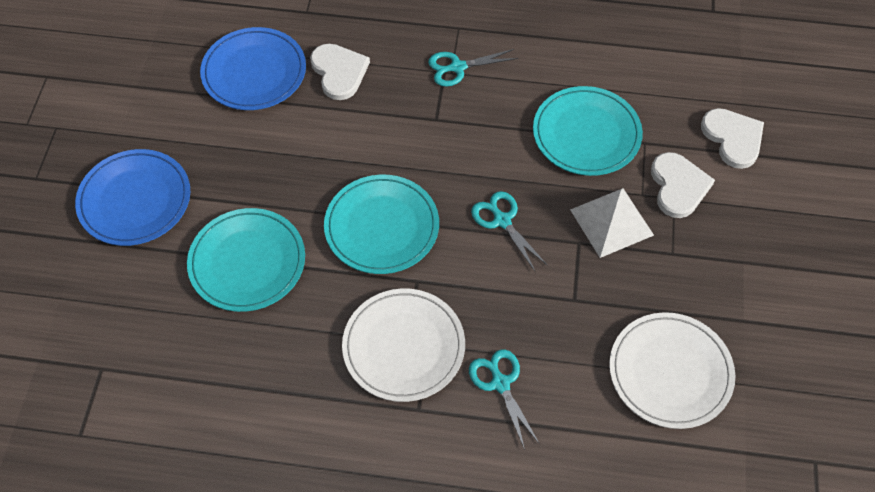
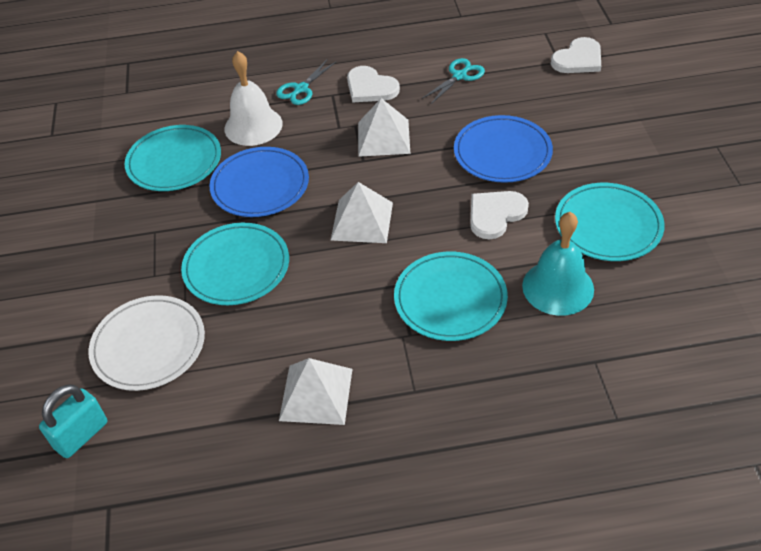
turquoise bell: none = 0 -> [522,212,594,316] = 1
turquoise padlock: none = 0 -> [39,384,107,458] = 1
turquoise plate: [187,208,305,312] [324,175,439,274] [533,86,643,176] = 3 -> [125,125,221,191] [181,223,289,305] [394,252,508,341] [555,183,665,261] = 4
turquoise scissors: [428,49,518,87] [469,349,540,450] [471,191,548,271] = 3 -> [276,59,336,105] [422,58,485,104] = 2
white bell: none = 0 -> [225,51,283,146] = 1
white plate: [342,288,465,402] [609,312,735,429] = 2 -> [89,295,205,391] = 1
white pyramid: [570,188,654,258] = 1 -> [279,358,352,425] [331,182,393,243] [358,98,410,157] = 3

